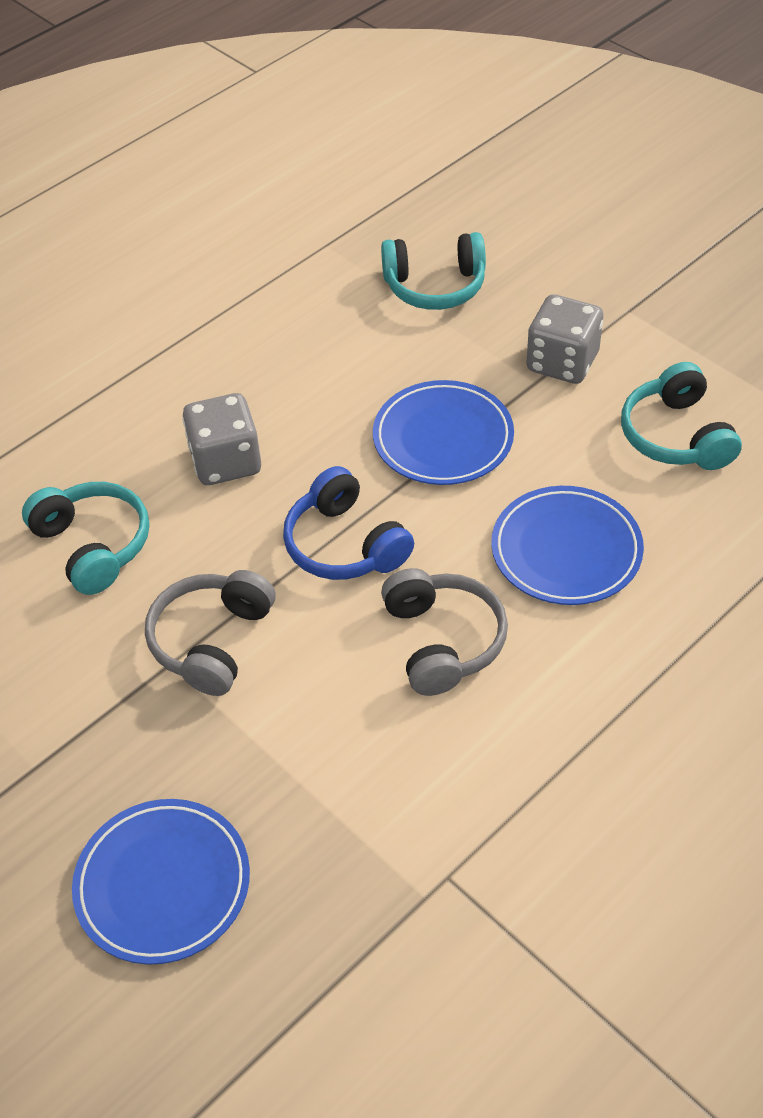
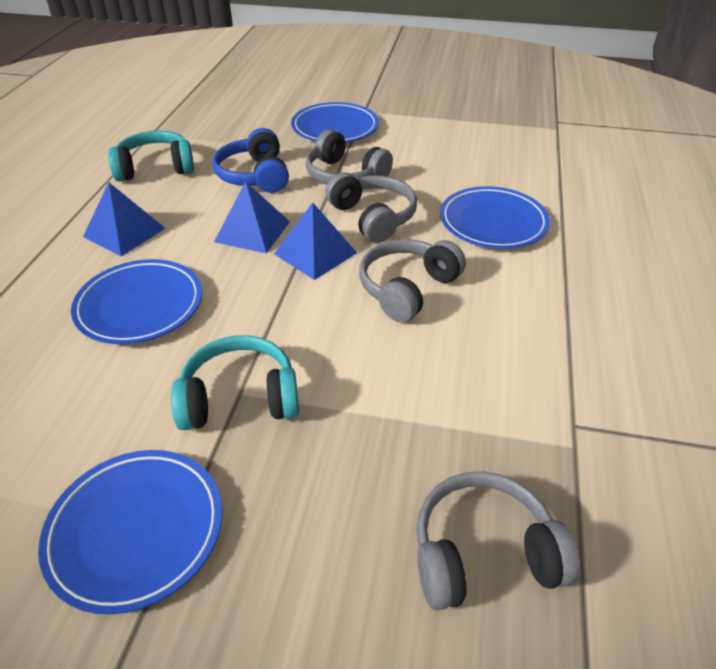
blue plate: [72,799,250,965] [373,380,514,485] [491,486,644,605] = 3 -> [38,450,222,615] [71,259,202,344] [291,102,379,143] [440,186,550,249] = 4
blue pyramid: none = 0 -> [83,182,166,256] [214,181,290,254] [274,202,357,280] = 3
grey dice: [183,393,261,485] [526,294,603,384] = 2 -> none = 0
grey headphones: [145,570,276,696] [381,568,508,696] = 2 -> [305,129,393,185] [325,172,417,243] [359,239,466,322] [416,471,580,610] = 4
turquoise headphones: [22,482,149,595] [381,232,486,310] [621,362,742,470] = 3 -> [108,131,194,182] [171,335,299,430] = 2

